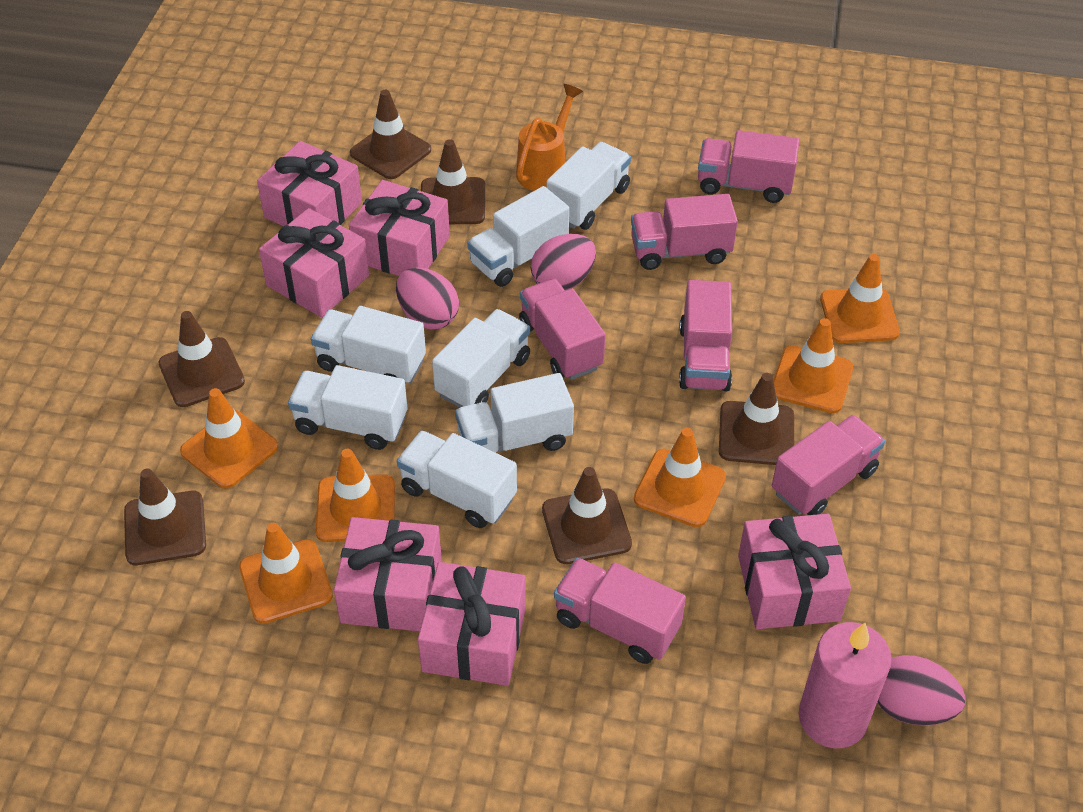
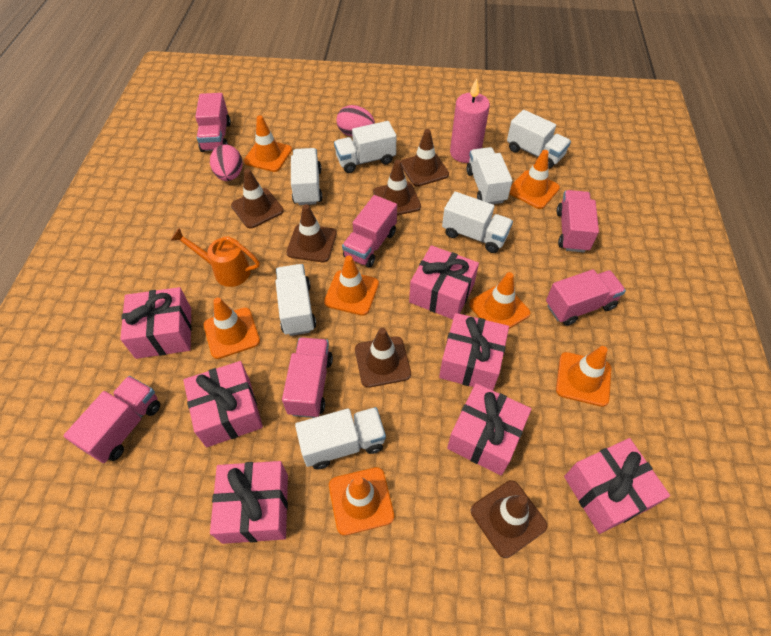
orange traffic cone: [180,388,278,489] [239,523,333,624] [316,449,395,542] [634,428,726,527] [774,318,853,413] [820,254,900,343] = 6 -> [204,297,260,359] [244,115,292,172] [324,256,379,316] [329,467,394,536] [469,272,530,329] [509,150,560,209] [556,346,611,407] = 7
pink egg: [396,267,459,330] [531,234,596,291] [877,655,965,726] = 3 -> [210,144,242,181] [336,105,375,136] = 2
pink gift: [257,141,362,226] [259,208,369,317] [334,517,442,631] [349,180,450,276] [418,562,526,686] [738,514,851,629] = 6 -> [120,287,192,359] [183,361,263,447] [210,461,288,544] [409,245,479,319] [439,313,509,390] [447,383,531,475] [564,438,670,534] = 7

